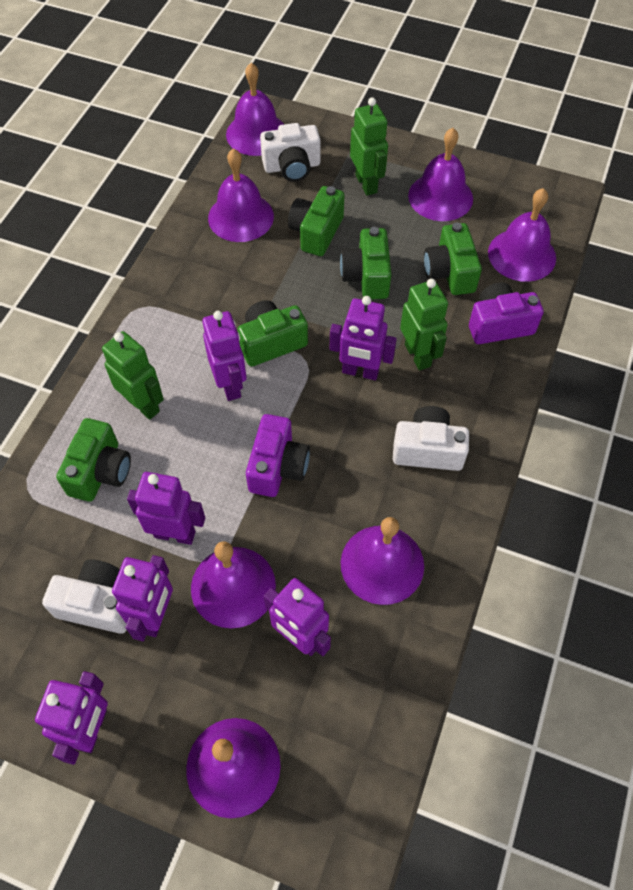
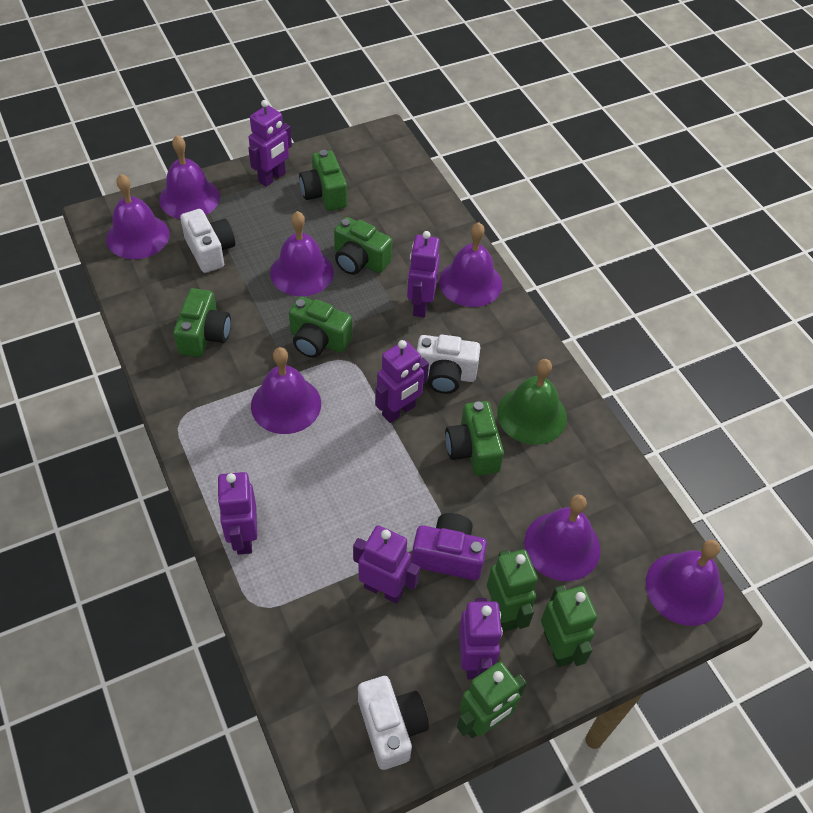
green bell: none = 0 -> [497,359,567,445] = 1
purple camera: [246,414,310,497] [469,282,544,344] = 2 -> [411,513,487,580] = 1

